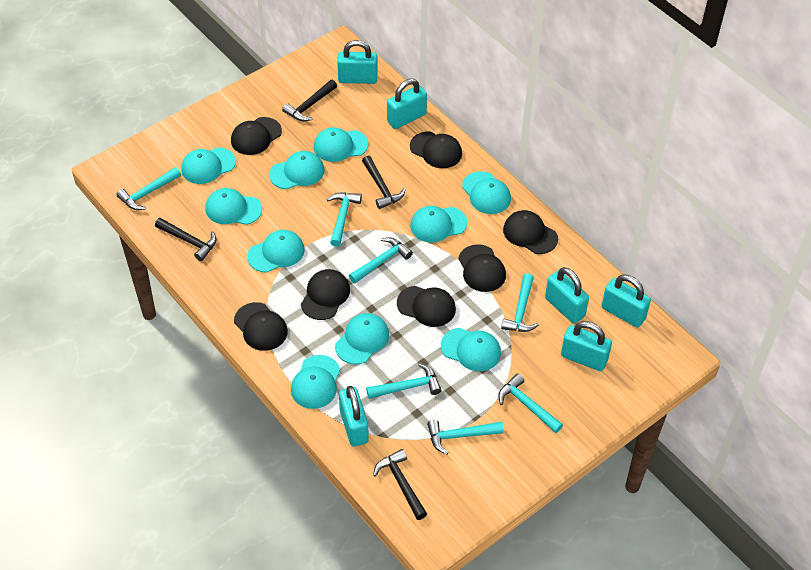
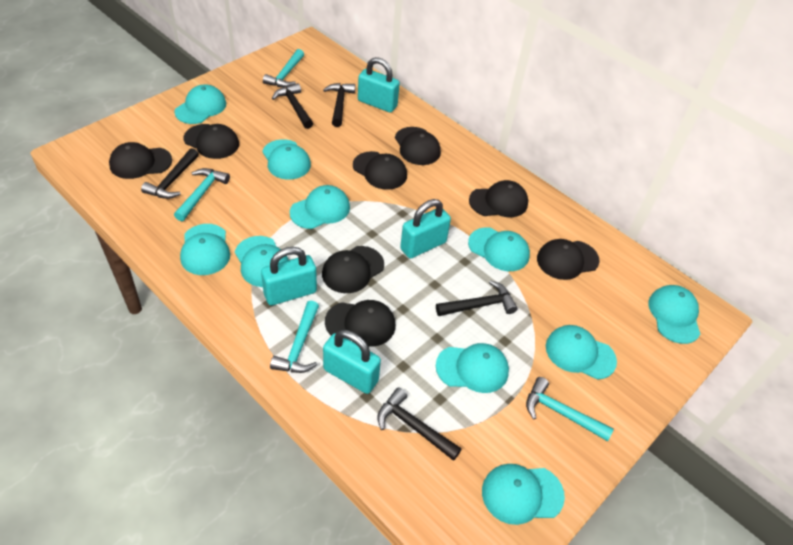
black cap: [231,117,282,155] [234,302,288,351] [301,269,350,320] [397,286,456,327] [410,131,462,168] [458,244,506,292] [503,210,558,254] = 7 -> [109,142,172,179] [184,124,239,159] [322,246,384,293] [325,300,396,347] [353,151,407,190] [395,127,441,165] [469,180,528,217] [537,239,600,280] = 8
black hammer: [155,218,216,261] [282,80,337,121] [362,156,406,209] [373,449,427,520] = 4 -> [141,148,199,199] [272,83,313,129] [323,83,355,127] [377,388,462,461] [436,280,518,316] = 5
turquoise hammer: [116,167,181,210] [327,192,362,247] [349,237,413,283] [366,363,442,399] [427,420,504,455] [498,373,563,433] [501,273,539,332] = 7 -> [174,168,230,221] [263,49,304,88] [270,301,319,373] [526,377,614,441] = 4
turquoise padlock: [337,40,378,84] [339,386,369,447] [387,79,427,129] [545,267,589,324] [561,321,612,371] [601,274,651,327] = 6 -> [261,247,317,306] [323,330,381,394] [358,57,400,113] [400,199,451,258] = 4

